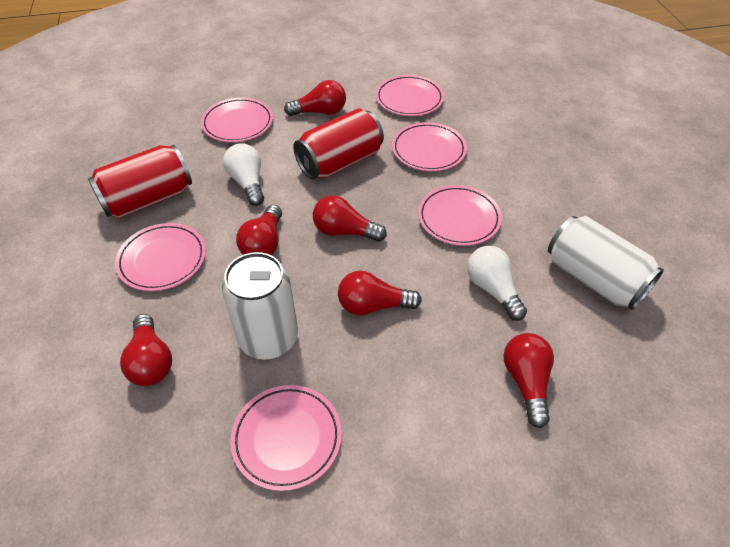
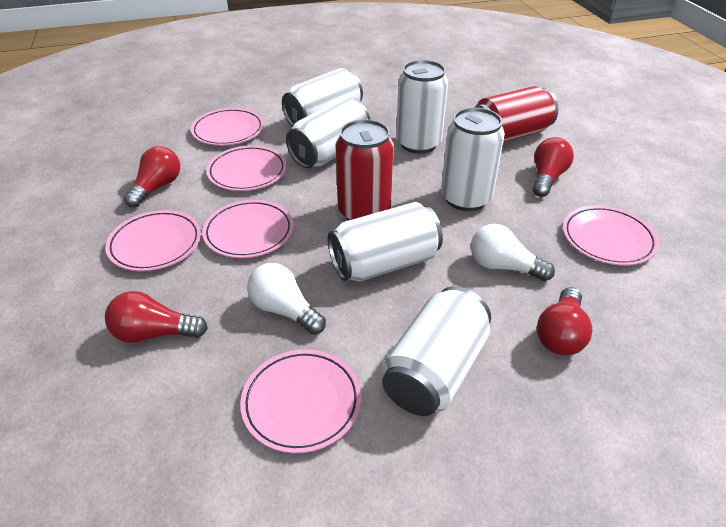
red light bulb: [120,314,172,386] [236,205,282,255] [284,80,346,116] [313,195,387,242] [338,271,422,316] [503,333,554,428] = 6 -> [105,291,208,343] [124,146,180,208] [533,137,574,197] [537,287,593,355] = 4
white can: [222,252,298,360] [548,216,664,310] = 2 -> [282,68,363,127] [286,97,370,168] [328,202,443,281] [382,286,491,416] [396,60,448,154] [441,107,505,211] = 6

